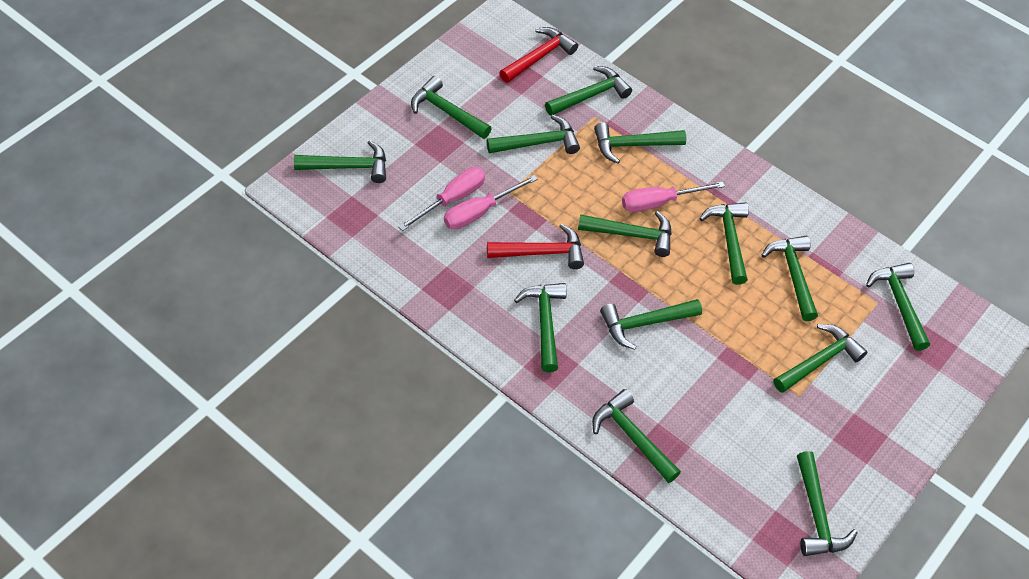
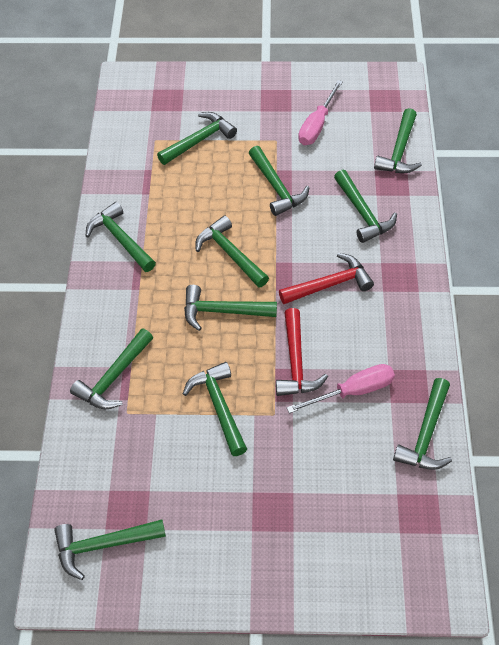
green hammer: [294,140,386,183] [411,76,492,139] [487,115,580,154] [514,283,567,372] [545,66,632,116] [578,211,672,257] [592,389,681,483] [594,122,686,164] [600,299,702,350] [699,202,749,285] [762,236,818,321] [774,324,867,393] [797,451,858,556] [866,263,930,351] = 14 -> [54,520,166,580] [70,328,153,409] [86,202,156,272] [157,112,237,165] [183,362,247,456] [184,285,277,331] [195,215,269,288] [249,146,310,216] [334,170,397,243] [374,108,422,173] [393,378,452,470] = 11
pink screwdriver: [398,167,485,231] [444,175,538,230] [622,182,725,212] = 3 -> [287,364,395,414] [298,80,343,145] = 2

